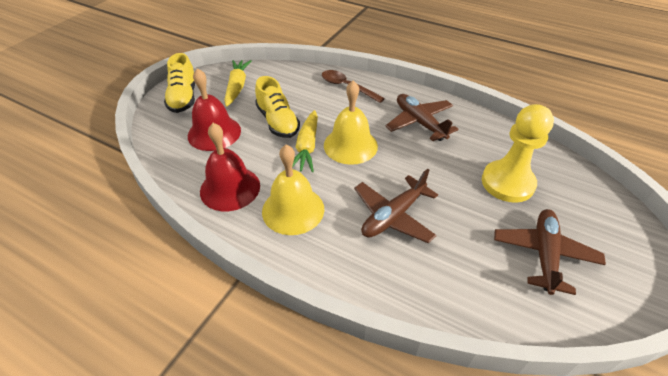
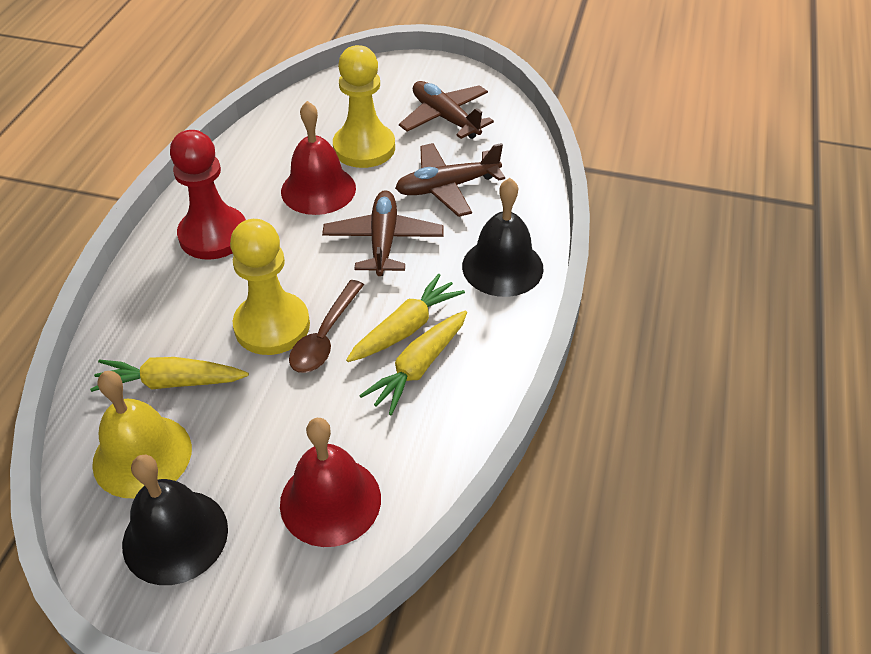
black bell: none = 0 -> [122,455,228,585] [462,178,543,297] = 2
red pawn: none = 0 -> [170,130,246,260] = 1
yellow bell: [262,145,324,235] [324,80,378,165] = 2 -> [92,371,192,499] = 1
yellow carrot: [224,60,251,106] [292,110,318,172] = 2 -> [90,357,249,392] [346,274,465,362] [359,311,467,415] = 3
yellow pawn: [482,104,554,203] = 1 -> [230,219,310,355] [333,45,395,168] = 2
yellow shoe: [164,53,195,113] [255,76,300,138] = 2 -> none = 0

